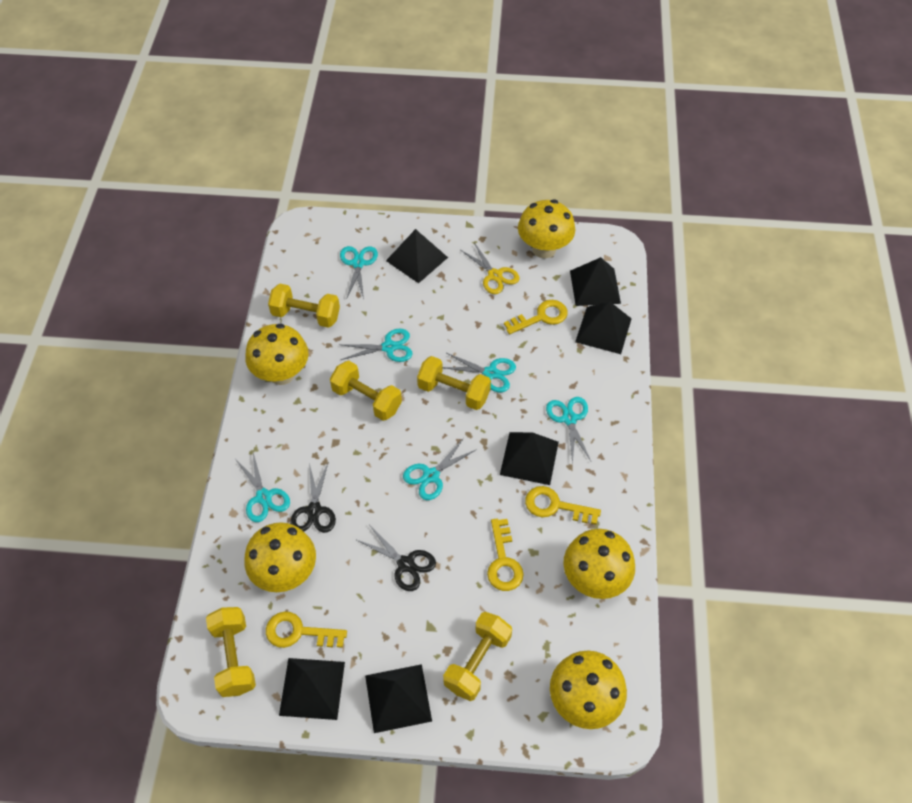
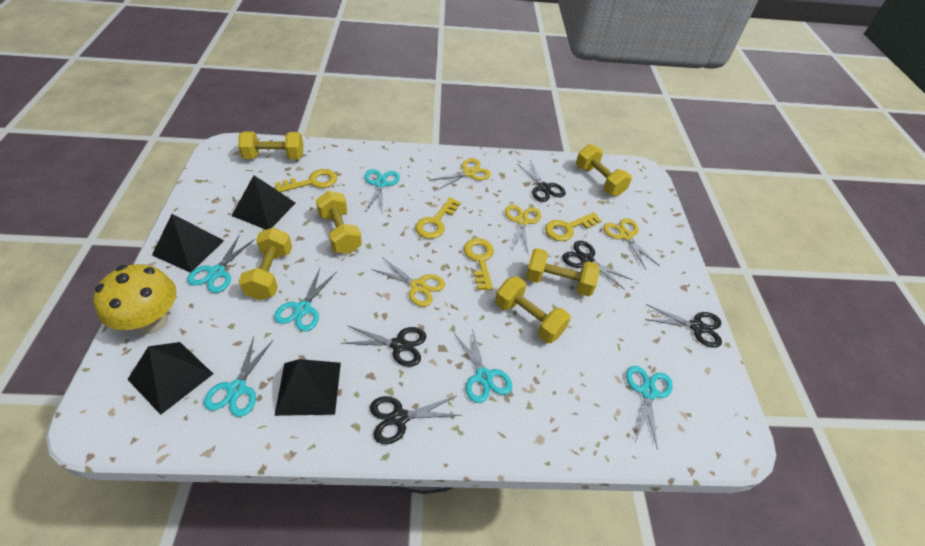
black pyramid: [279,658,345,720] [365,664,432,733] [386,229,448,283] [500,432,559,485] [570,257,621,306] [575,301,632,354] = 6 -> [127,342,213,415] [152,214,224,273] [232,175,296,230] [275,359,341,416] = 4
black scissors: [290,463,336,533] [357,526,436,591] = 2 -> [343,325,426,367] [370,396,462,445] [517,160,566,202] [562,240,633,290] [645,305,722,348] = 5
yellow dumbbell: [206,607,256,697] [268,284,340,328] [330,361,402,421] [417,356,491,410] [443,612,512,701] = 5 -> [238,131,303,159] [239,227,292,300] [316,191,362,254] [495,276,571,343] [526,248,600,296] [576,144,632,196] = 6
yellow mushroom: [244,522,316,592] [245,324,309,385] [518,199,575,258] [550,651,627,729] [563,529,635,599] = 5 -> [93,264,177,334] = 1
yellow scissors: [461,242,519,294] = 1 -> [371,257,445,307] [429,158,491,190] [505,205,541,255] [603,218,660,270] = 4

